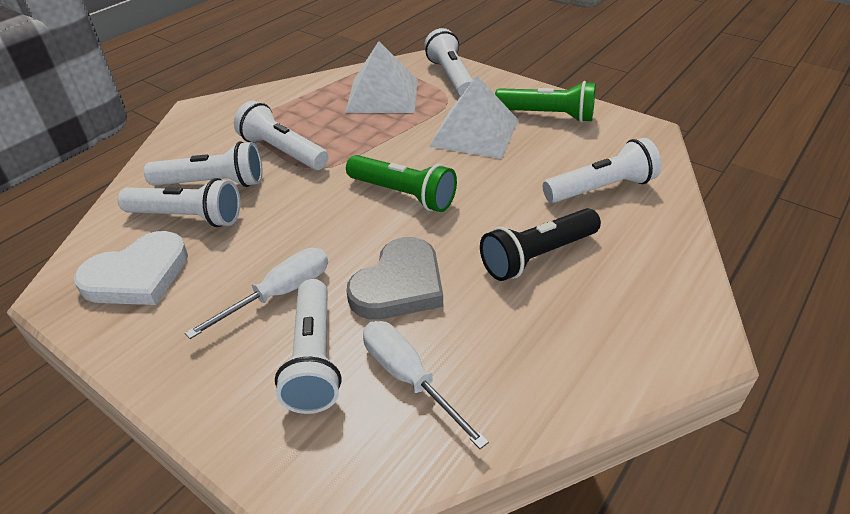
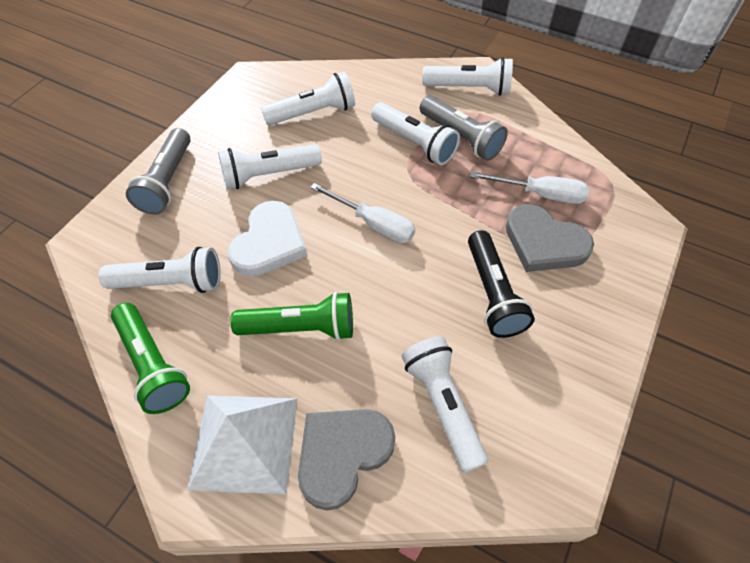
grey flashlight: none = 0 -> [126,128,191,214] [420,96,508,161] = 2
grey heart: [346,237,443,320] = 1 -> [298,409,395,510] [506,204,594,272] = 2
white pyramid: [345,41,418,113] [429,76,518,159] = 2 -> [187,395,297,494] = 1

